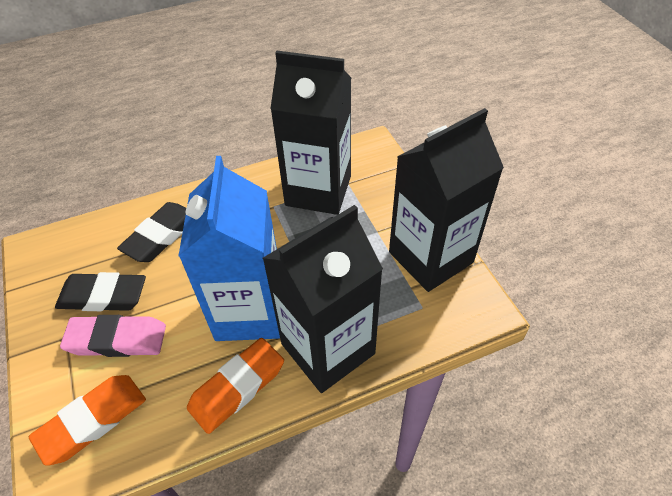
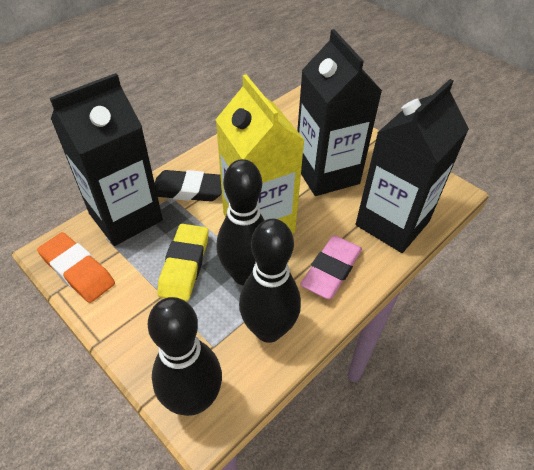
black bowling pin: none = 0 -> [148,297,222,416] [216,159,265,286] [239,219,301,343] = 3
black eraser: [55,272,146,311] [117,202,186,262] = 2 -> [155,170,222,202] = 1
blue carton: [178,156,280,341] = 1 -> none = 0
orange eraser: [29,375,146,466] [187,338,284,434] = 2 -> [37,232,115,303] = 1
yellow carton: none = 0 -> [216,74,304,233] = 1
yellow eraser: none = 0 -> [157,224,209,301] = 1

